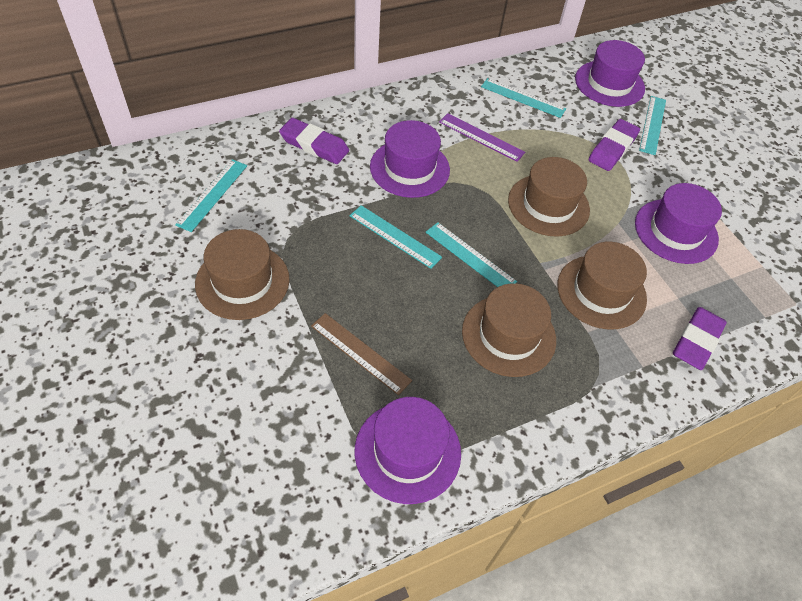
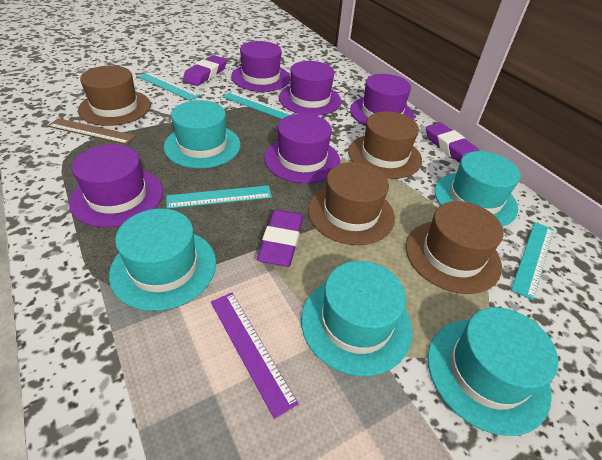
purple hat: [355,397,461,504] [370,120,450,198] [575,40,645,107] [635,183,722,264] = 4 -> [69,144,163,227] [231,41,290,92] [264,114,340,183] [279,61,341,116] [350,74,415,126] = 5
turquoise hat: none = 0 -> [109,208,216,311] [164,100,240,168] [301,261,412,376] [428,307,558,436] [434,151,521,227] = 5
turquoise ruler: [175,159,247,232] [349,205,442,269] [426,222,517,287] [481,78,566,118] [639,96,666,155] = 5 -> [137,72,200,101] [166,185,272,209] [223,91,293,119] [511,222,554,300] = 4

